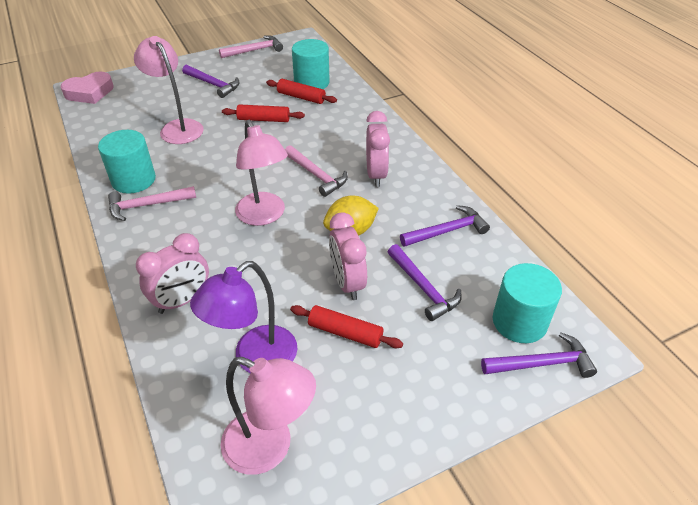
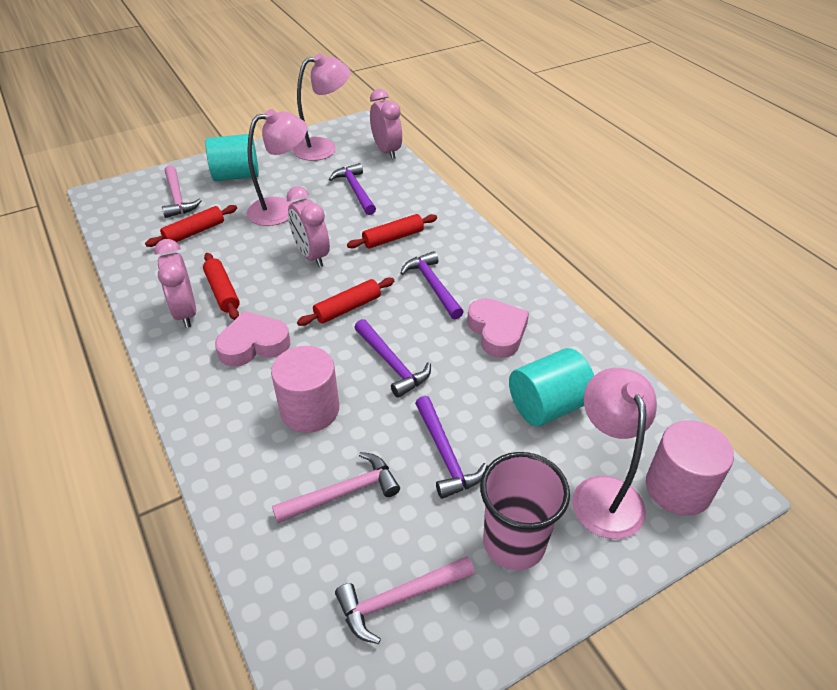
pink cup: none = 0 -> [480,452,570,570] = 1
pink cylinder: none = 0 -> [271,346,339,433] [646,420,734,516] = 2
pink heart: [61,71,114,104] = 1 -> [215,311,290,367] [467,298,529,358] = 2
purple lamp: [190,261,297,374] = 1 -> none = 0
red rolling pin: [222,104,305,122] [266,79,337,104] [290,305,403,348] = 3 -> [145,205,237,247] [203,253,240,320] [297,278,394,326] [347,214,437,249] = 4
turquoise cylinder: [98,130,156,194] [292,39,330,89] [493,263,562,343] = 3 -> [205,134,259,181] [509,348,594,426] = 2
yellow lemon: [323,196,379,236] = 1 -> none = 0

